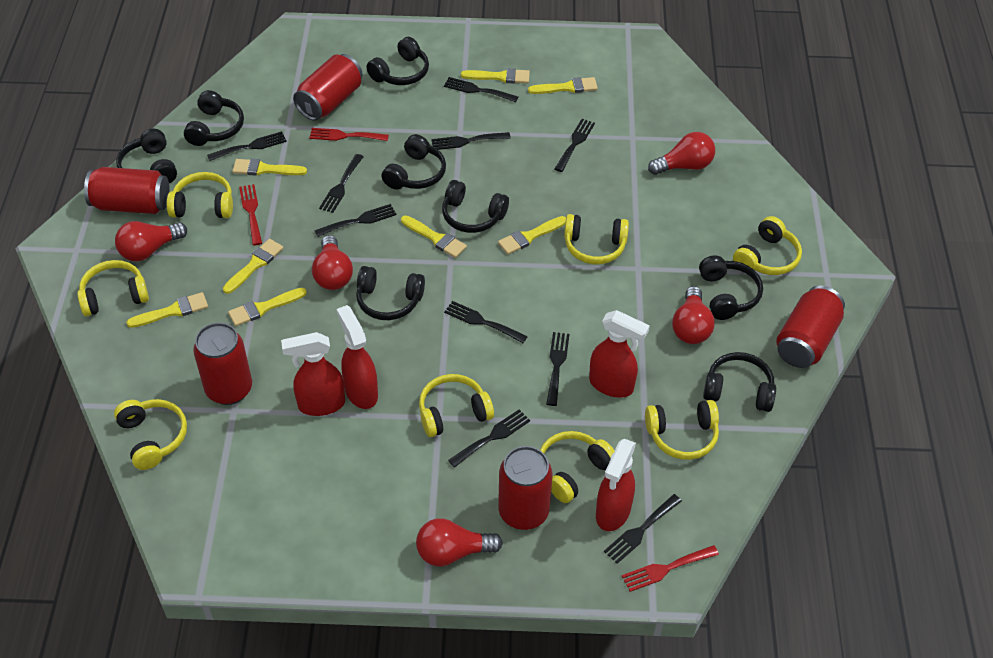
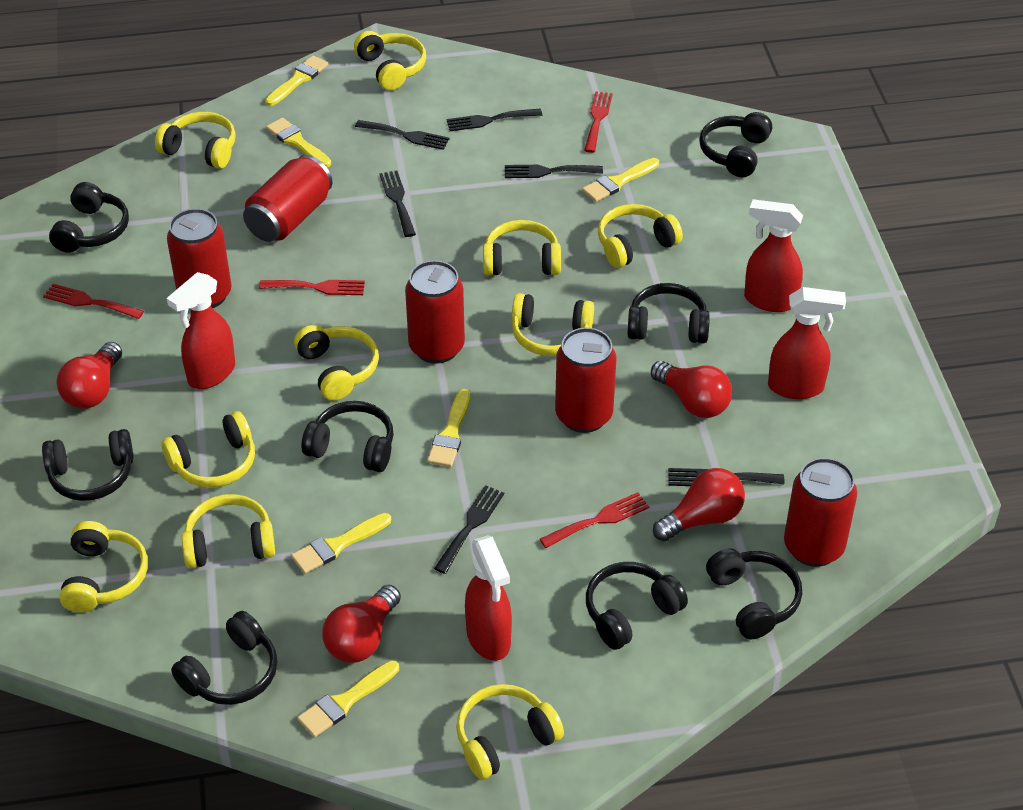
black fork: [207,131,287,161] [314,204,396,237] [319,154,364,213] [431,132,511,150] [444,77,518,102] [444,301,528,343] [448,409,530,468] [546,332,570,406] [555,119,595,172] [604,494,682,564] = 10 -> [355,120,450,150] [379,170,416,237] [434,485,504,574] [447,109,542,131] [505,165,603,178] [668,468,784,486] = 6
red fork: [239,184,262,245] [309,128,389,141] [622,545,719,592] = 3 -> [43,284,144,319] [259,280,365,295] [540,492,649,548] [584,91,613,153] = 4
red light bulb: [115,221,187,261] [312,235,353,290] [416,518,503,567] [648,132,715,175] [672,286,715,344] = 5 -> [57,342,122,409] [322,585,401,663] [651,361,732,418] [653,468,745,541] = 4
yellow brush: [126,292,208,328] [223,239,284,294] [228,288,307,326] [232,159,307,176] [401,215,467,258] [461,68,530,83] [498,216,566,254] [528,77,598,94] = 8 -> [265,55,328,106] [266,118,331,167] [291,513,391,574] [297,660,399,737] [427,389,470,467] [582,158,659,202] = 6
yellow headphones: [77,260,149,316] [114,399,187,470] [167,172,233,218] [419,374,494,437] [540,431,614,503] [564,214,629,264] [645,400,719,460] [733,216,802,275] = 8 -> [59,521,148,612] [155,112,236,169] [162,411,255,488] [182,494,275,568] [294,325,379,401] [354,31,426,90] [456,684,564,780] [483,220,561,275] [512,293,594,356] [598,204,683,268] = 10

